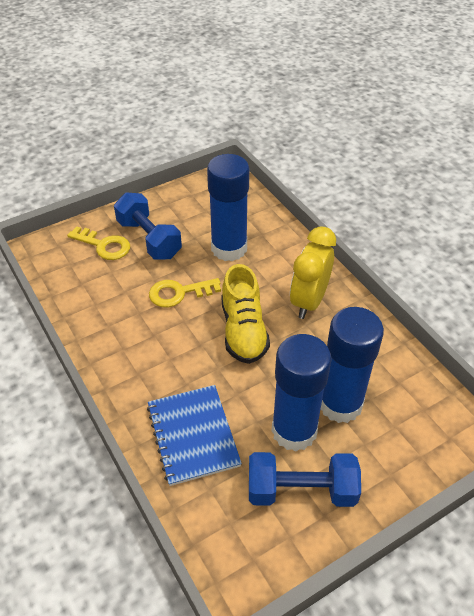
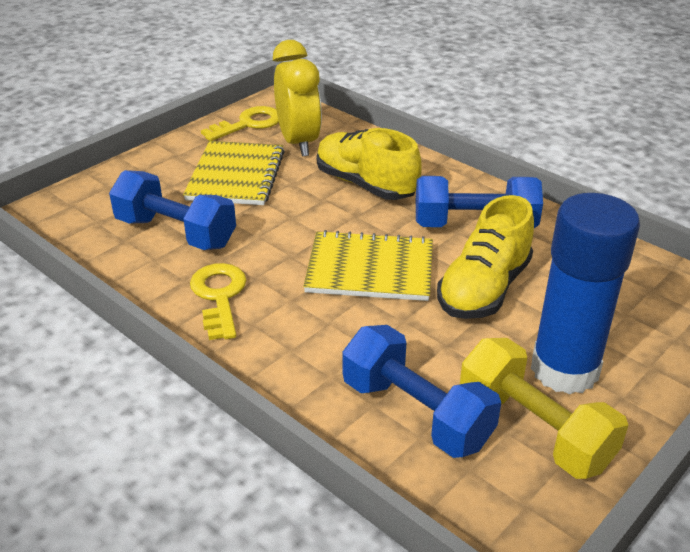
blue dumbbell: [114,192,182,260] [249,452,361,507] = 2 -> [109,170,236,250] [343,325,501,458] [416,176,543,228] = 3
blue glue stick: [207,154,249,261] [272,334,332,451] [321,307,384,423] = 3 -> [531,193,640,395] = 1
blue notebook: [147,385,242,486] = 1 -> none = 0
yellow dumbbell: none = 0 -> [460,338,628,479] = 1
yellow notebook: none = 0 -> [183,141,285,205] [303,230,433,301] = 2
yellow shoe: [221,264,270,364] = 1 -> [317,128,422,200] [437,195,534,319] = 2

